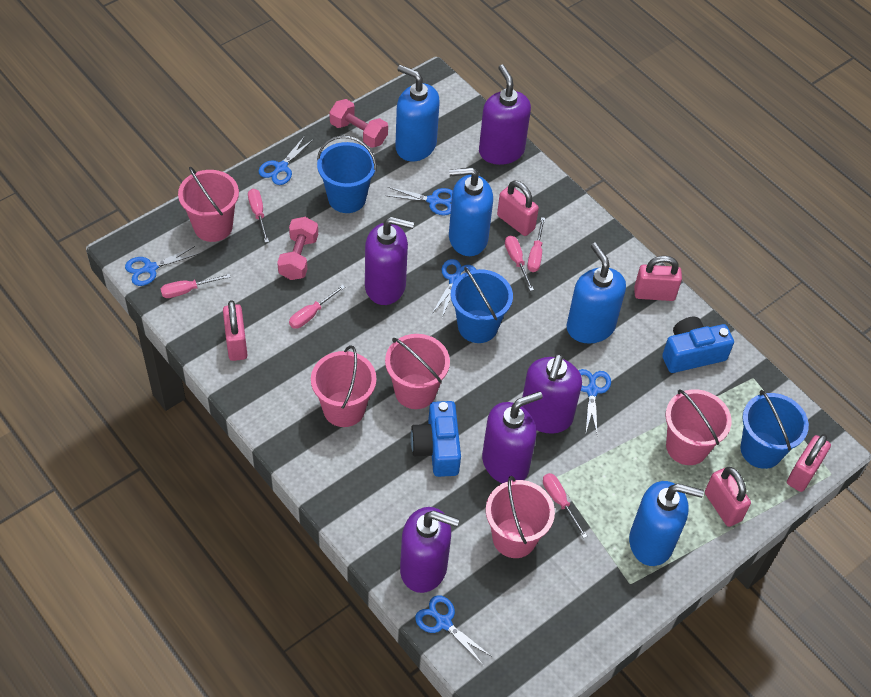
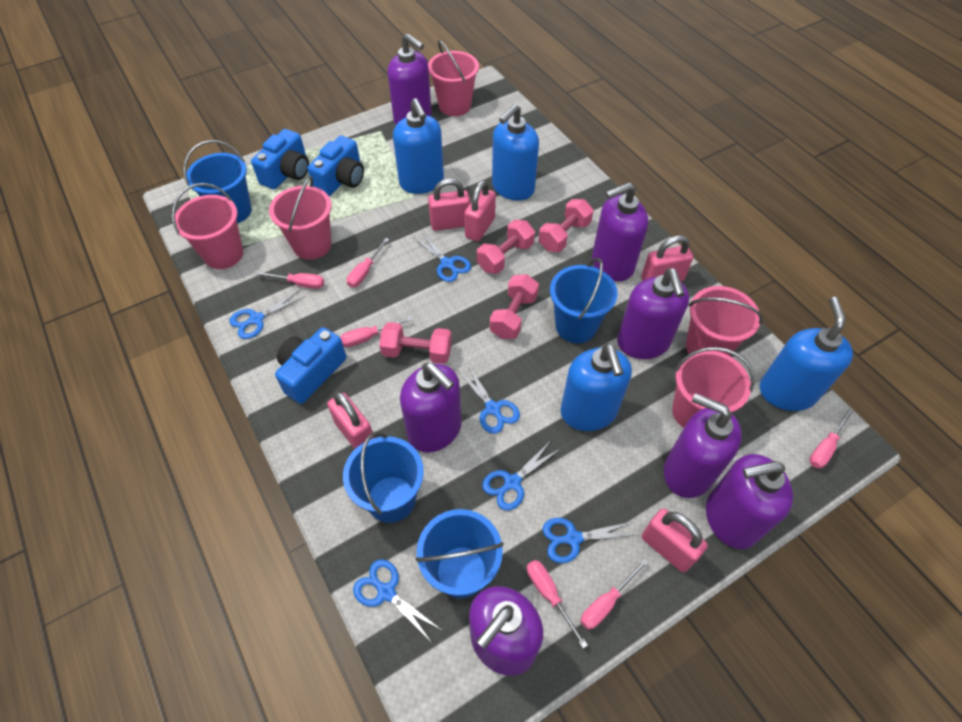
blue bucket: [317,135,377,213] [451,267,513,343] [741,390,809,469] = 3 -> [183,140,252,224] [343,432,424,523] [415,509,504,599] [550,258,618,343] = 4
blue camera: [410,401,461,477] [662,317,734,373] = 2 -> [251,129,309,189] [275,327,347,404] [307,135,364,196] = 3
pink dumbbell: [277,217,318,280] [329,99,388,148] = 2 -> [379,322,452,364] [477,220,535,274] [490,274,539,339] [539,199,593,252] = 4
purple soap dispenser: [365,217,414,305] [400,507,459,593] [479,64,531,165] [482,391,543,483] [522,354,582,434] = 5 -> [387,33,432,125] [400,363,462,453] [469,586,543,676] [592,182,648,281] [617,268,689,359] [664,393,742,498] [706,454,793,549] = 7

